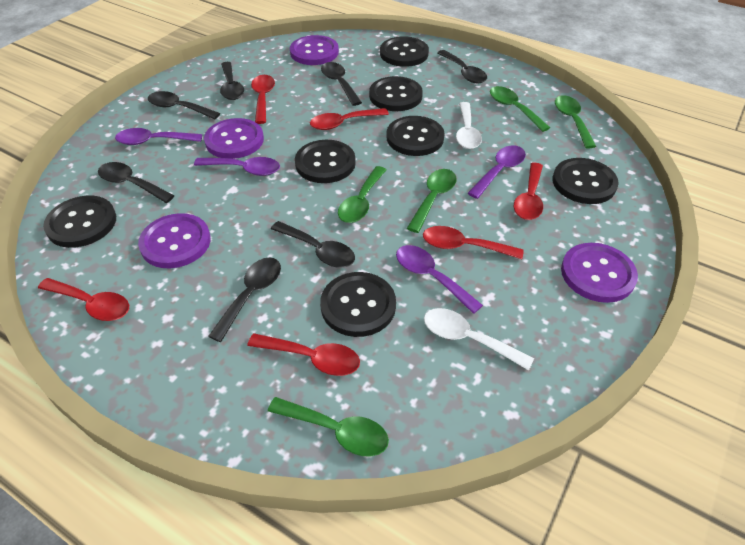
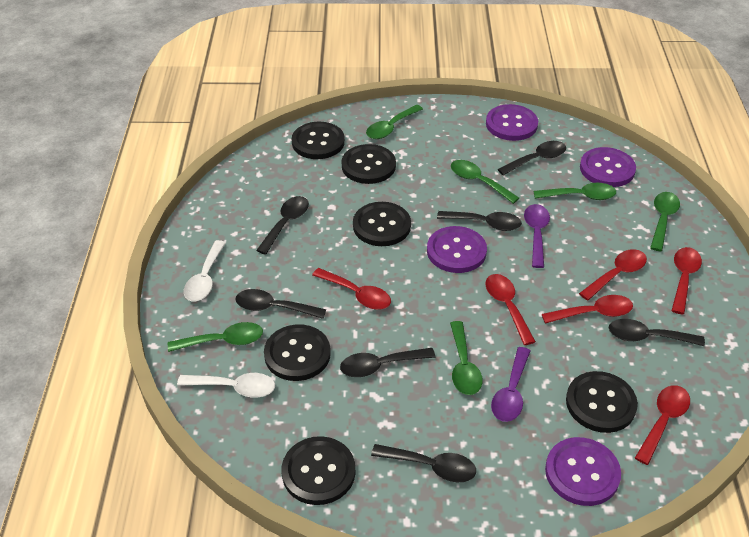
black button: [43,196,116,248] [295,140,356,183] [320,272,396,337] [369,76,423,111] [380,36,429,67] [386,116,445,156] [552,158,619,204] = 7 -> [264,324,331,381] [282,436,355,505] [292,122,345,159] [342,144,396,184] [353,202,411,246] [566,371,638,433] = 6
green spoon: [268,397,389,457] [338,166,386,223] [407,169,456,233] [490,86,550,132] [555,95,596,149] = 5 -> [168,322,263,352] [366,105,423,139] [450,321,483,395] [451,160,519,204] [534,183,616,200] [650,192,680,251] = 6
purple spoon: [115,128,202,145] [194,157,280,176] [396,245,483,314] [468,145,526,199] = 4 -> [491,347,530,422] [524,204,550,268] = 2

